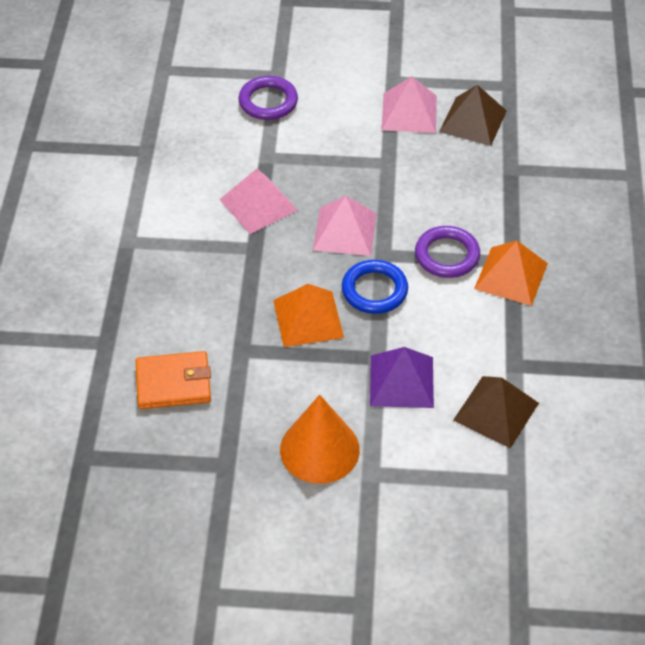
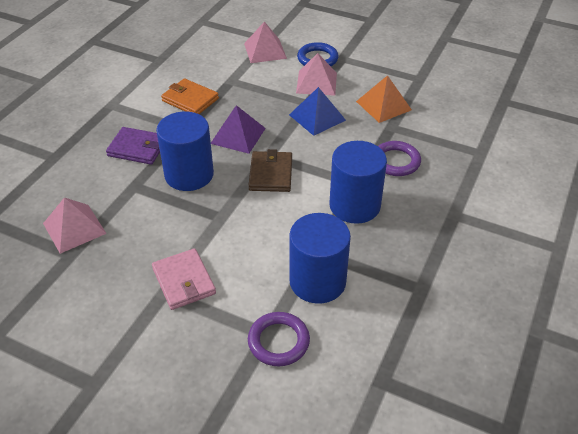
blue cylinder: none = 0 -> [156,112,214,191] [289,213,351,304] [329,141,387,224] = 3
blue pyramid: none = 0 -> [289,87,346,136] = 1
brown pyramid: [439,85,507,146] [453,376,539,448] = 2 -> none = 0
brown wallet: none = 0 -> [249,149,292,192] = 1
orange cone: [280,395,360,484] = 1 -> none = 0
orange pyramid: [273,284,344,347] [474,240,548,306] = 2 -> [356,75,412,123] = 1
pink wallet: none = 0 -> [152,248,216,310] = 1
purple wallet: none = 0 -> [106,127,160,165] = 1

